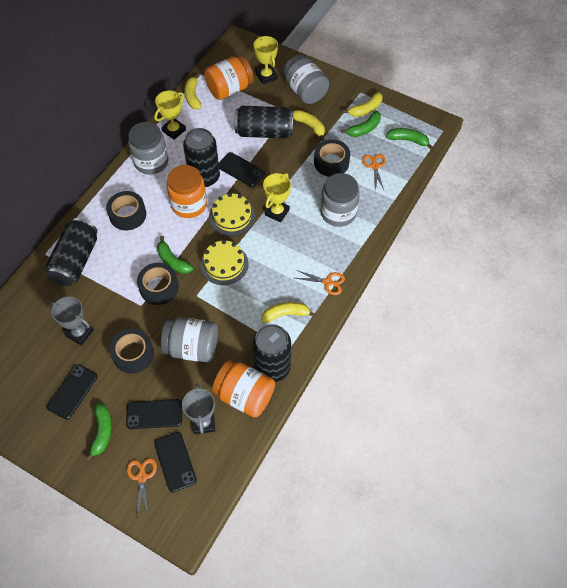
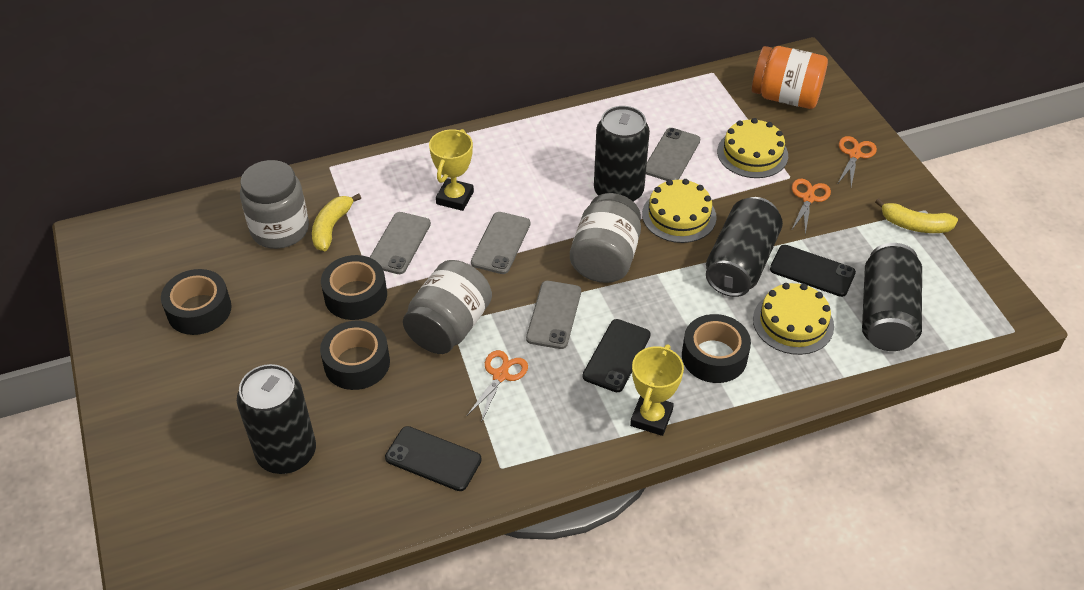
black phone: [46,364,98,420] [126,399,182,429] [154,432,197,492] [219,152,265,187] = 4 -> [385,426,482,491] [583,319,651,392] [770,245,856,297] = 3
green banana: [85,403,112,461] [157,236,193,274] [341,111,381,137] [386,128,433,150] = 4 -> none = 0
grey jar: [128,122,168,174] [161,317,218,362] [283,55,329,104] [321,173,360,227] = 4 -> [240,160,309,249] [403,260,492,354] [570,193,641,283] = 3
grey phone: none = 0 -> [370,212,431,274] [471,212,530,274] [526,281,581,349] [646,128,700,181] = 4
grey trophy: [50,296,94,345] [182,383,215,434] = 2 -> none = 0
orange jar: [167,165,207,218] [204,55,254,100] [212,360,275,417] = 3 -> [752,46,828,109] = 1
yellow banana: [184,74,201,109] [261,302,316,323] [293,110,325,141] [343,92,382,117] = 4 -> [312,194,361,251] [875,198,958,233] = 2
yellow cake: [200,240,249,285] [209,193,255,236] = 2 -> [642,179,717,243] [717,118,788,178] [753,283,834,355] = 3
yellow trophy: [154,90,186,140] [253,36,278,84] [263,173,291,222] = 3 -> [429,129,474,211] [630,344,684,436] = 2

